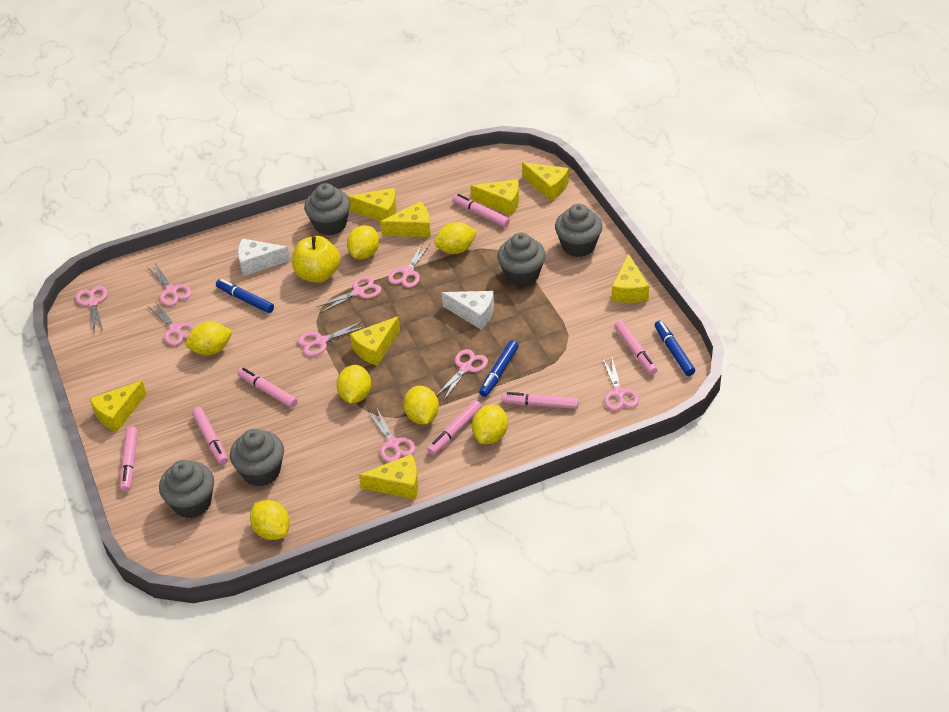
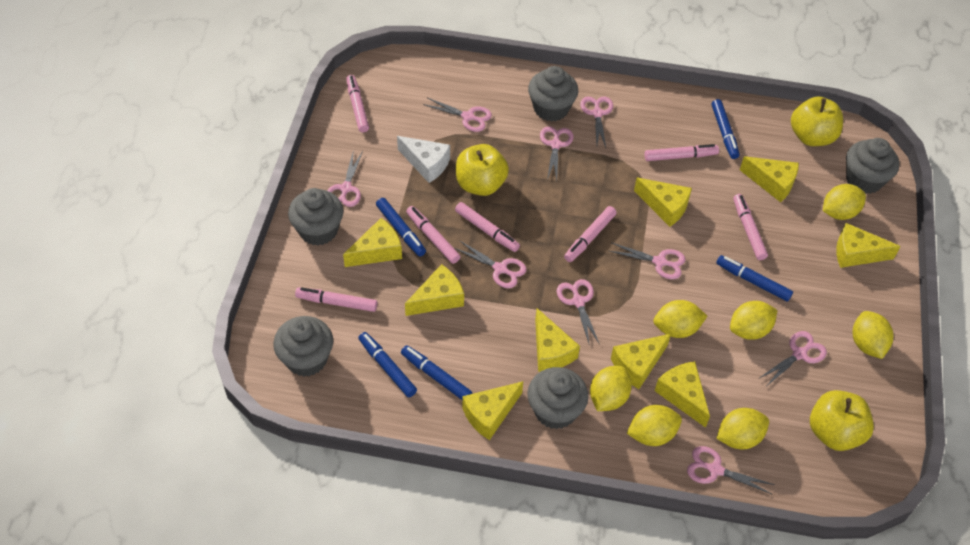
blue marker: [216,279,274,313] [479,340,519,397] [655,321,695,376] = 3 -> [358,332,417,397] [376,198,426,256] [401,345,472,400] [711,99,740,159] [716,255,793,301] = 5
white cheese: [238,238,290,276] [442,291,494,329] = 2 -> [397,136,450,183] = 1
yellow apple: [292,236,340,283] = 1 -> [456,144,509,196] [791,96,843,146] [810,390,874,451] = 3
yellow cheese: [90,381,147,432] [348,188,397,221] [350,316,400,366] [359,454,418,500] [380,201,431,237] [470,179,519,215] [522,162,569,201] [612,253,649,303] = 8 -> [343,218,402,267] [405,264,464,316] [462,381,523,440] [535,308,580,372] [611,334,671,389] [634,178,692,227] [655,361,710,428] [740,156,799,202] [836,223,901,268] = 9

